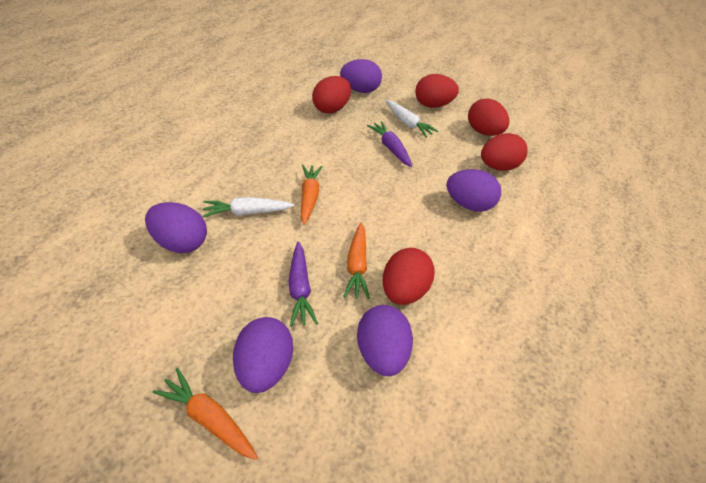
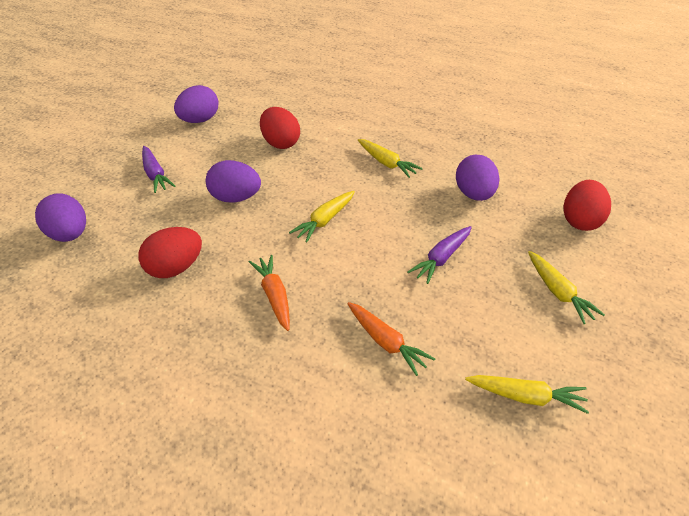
orange carrot: [153,368,258,460] [301,165,322,225] [343,223,370,299] = 3 -> [249,255,290,331] [347,302,435,376] = 2
purple egg: [145,202,207,253] [233,317,293,393] [340,59,382,93] [357,305,413,376] [447,169,501,212] = 5 -> [35,194,86,242] [174,85,219,123] [206,160,261,203] [456,155,500,201] = 4
red egg: [312,76,351,113] [383,248,435,305] [415,74,459,108] [468,98,509,136] [481,133,528,171] = 5 -> [138,227,202,278] [260,107,300,149] [563,180,611,231] = 3
white carrot: [202,197,295,218] [386,100,439,138] = 2 -> none = 0
yellow carrot: none = 0 -> [289,191,355,243] [358,139,423,178] [465,375,589,414] [528,251,605,324] = 4

